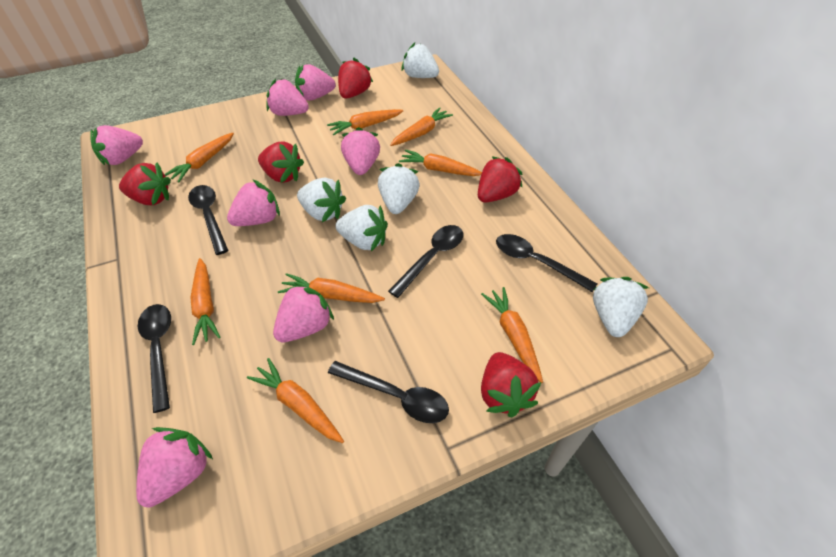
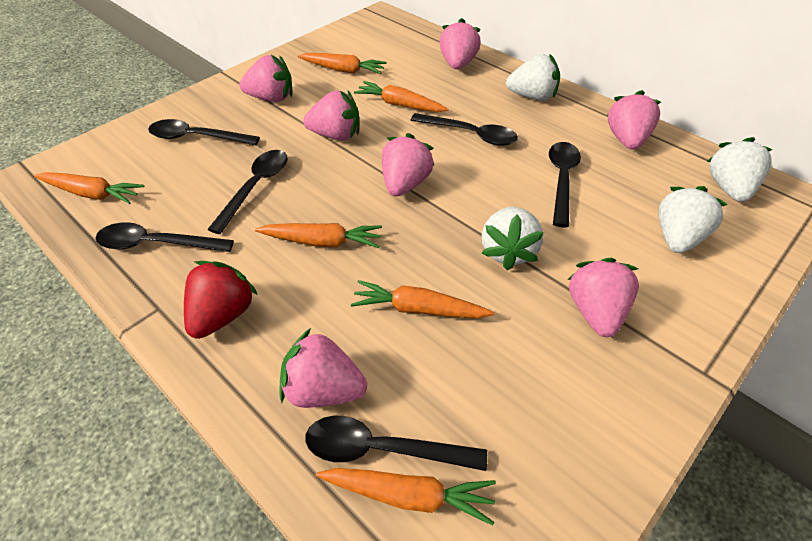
black spoon: [138,304,171,413] [188,185,228,255] [328,361,449,423] [388,225,463,298] [496,234,597,292] = 5 -> [96,222,234,252] [148,119,260,146] [207,150,288,234] [305,416,487,471] [411,113,518,146] [549,142,581,227] = 6
orange carrot: [164,133,234,182] [191,258,221,345] [247,358,344,443] [278,273,385,303] [327,109,403,135] [390,107,453,146] [399,150,482,176] [481,287,543,383] = 8 -> [34,172,144,204] [255,223,382,248] [298,53,387,74] [316,468,496,526] [351,280,495,319] [354,81,448,112] = 6
red strawberry: [119,163,171,205] [258,141,304,183] [338,58,373,99] [478,156,523,203] [481,352,541,417] = 5 -> [184,261,258,339] = 1
white strawberry: [297,178,346,222] [335,205,388,251] [378,163,420,214] [402,43,439,78] [593,277,649,337] = 5 -> [481,207,544,270] [506,54,560,101] [658,186,728,253] [707,137,773,202] = 4

